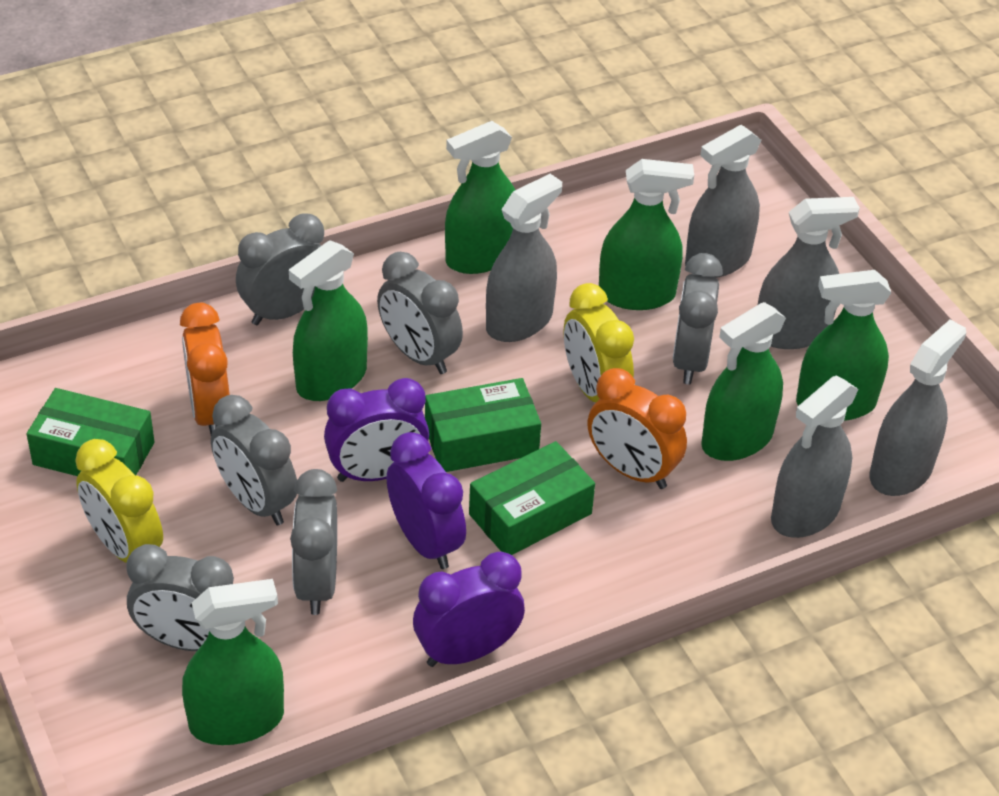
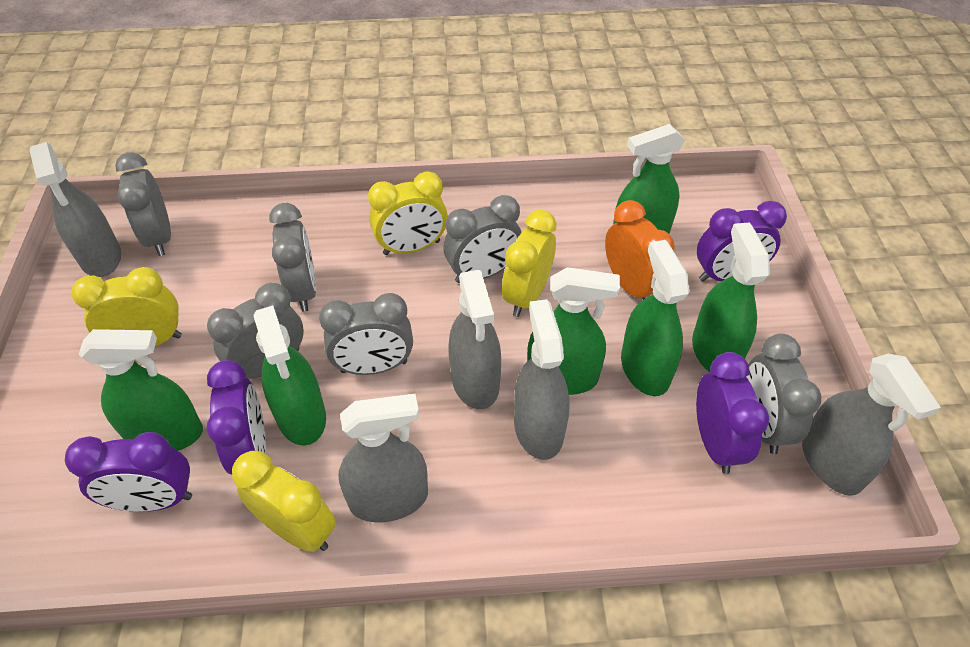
green box: [26,388,154,476] [425,378,541,472] [469,441,595,555] = 3 -> none = 0
orange clock: [180,303,230,435] [588,368,687,489] = 2 -> [605,200,675,300] = 1
purple clock: [324,378,429,482] [387,432,466,569] [413,551,525,667] = 3 -> [65,432,192,512] [207,360,266,474] [696,352,769,474] [697,201,787,282] = 4
yellow clock: [75,439,163,563] [564,283,634,402] = 2 -> [72,267,182,346] [232,451,336,552] [368,171,448,255] [502,210,557,317] = 4

